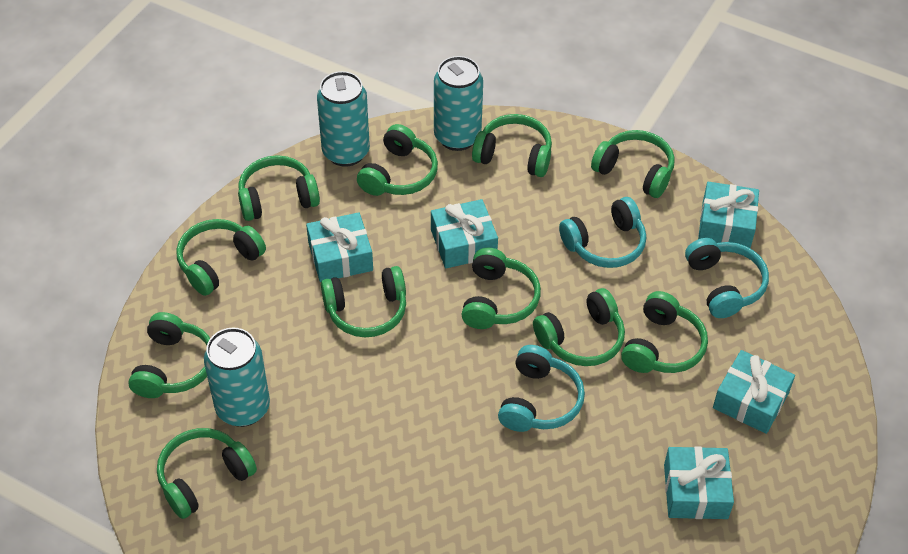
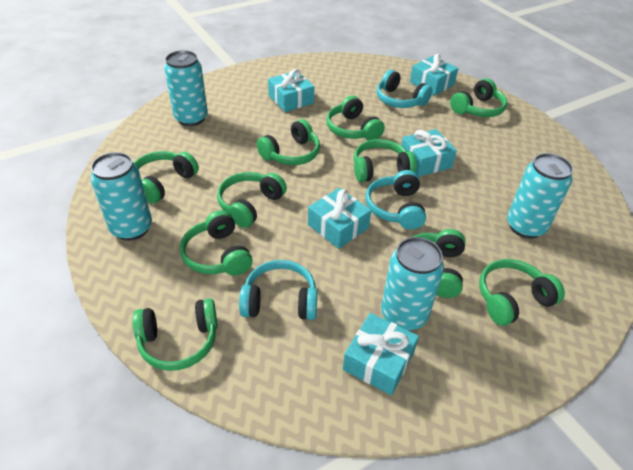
green headphones: [128,312,210,398] [157,428,257,519] [176,219,266,296] [238,155,320,221] [321,266,406,337] [357,124,438,196] [461,248,541,329] [472,114,552,177] [533,288,625,366] [591,130,675,198] [621,291,708,373] = 11 -> [132,298,218,371] [134,151,199,204] [180,210,253,276] [217,172,287,228] [257,119,320,165] [326,96,385,141] [354,139,417,182] [413,229,465,298] [450,78,507,117] [479,259,565,326] = 10
turquoise can: [204,328,270,427] [317,71,370,167] [434,56,483,151] = 3 -> [90,152,152,241] [164,50,208,126] [381,237,444,331] [507,153,573,239] = 4

